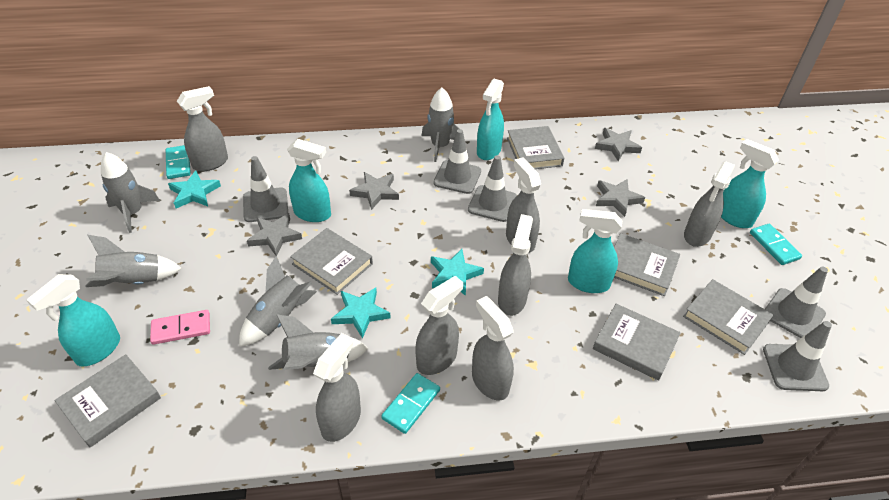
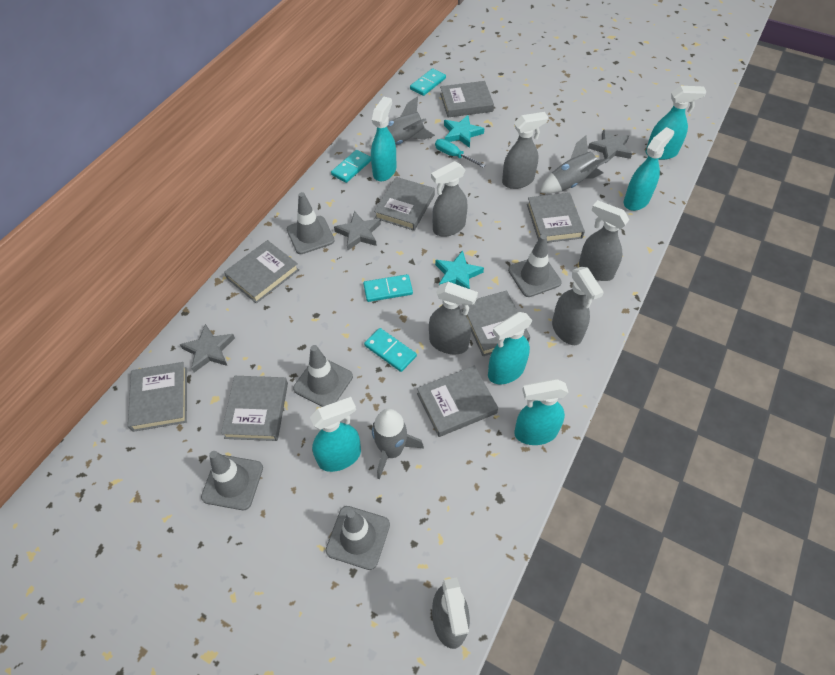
grey book: [55,354,161,447] [290,228,373,295] [507,126,564,169] [593,304,681,380] [614,233,680,296] [683,279,773,355] = 6 -> [128,362,187,432] [221,376,288,441] [224,240,299,303] [374,177,435,231] [417,366,498,437] [440,81,494,117] [461,291,530,356] [527,193,585,243] = 8
grey rocket: [86,235,182,287] [101,152,160,233] [239,256,317,347] [268,314,368,370] [422,88,459,162] = 5 -> [368,96,435,147] [372,409,424,479] [540,135,610,194] = 3
grey spray bottle: [177,86,228,171] [313,333,361,442] [415,276,463,375] [472,296,514,401] [498,214,533,316] [506,158,541,253] [684,161,735,247] = 7 -> [429,282,478,354] [431,161,468,237] [432,577,470,649] [502,112,548,189] [552,267,604,345] [579,200,629,281] = 6
grey star: [247,213,302,256] [349,172,399,210] [595,128,642,161] [596,179,645,217] = 4 -> [180,324,235,373] [334,211,381,250] [588,129,632,163] = 3
pink domino: [150,310,210,345] = 1 -> none = 0
turquoise domino: [166,145,191,179] [381,373,440,434] [750,224,802,265] = 3 -> [331,150,371,183] [363,274,413,302] [364,328,417,372] [410,68,446,96] = 4
turquoise screwdriver: none = 0 -> [435,139,485,167] = 1
turquoise spray bottle: [26,274,120,367] [287,139,331,222] [477,79,504,160] [568,209,622,293] [721,139,779,228] = 5 -> [310,397,361,472] [371,97,396,182] [488,312,533,384] [514,379,569,445] [624,127,674,211] [646,86,707,160] = 6
turquoise star: [168,170,221,209] [331,288,391,339] [431,249,484,296] = 3 -> [435,251,484,289] [444,115,484,148] = 2

